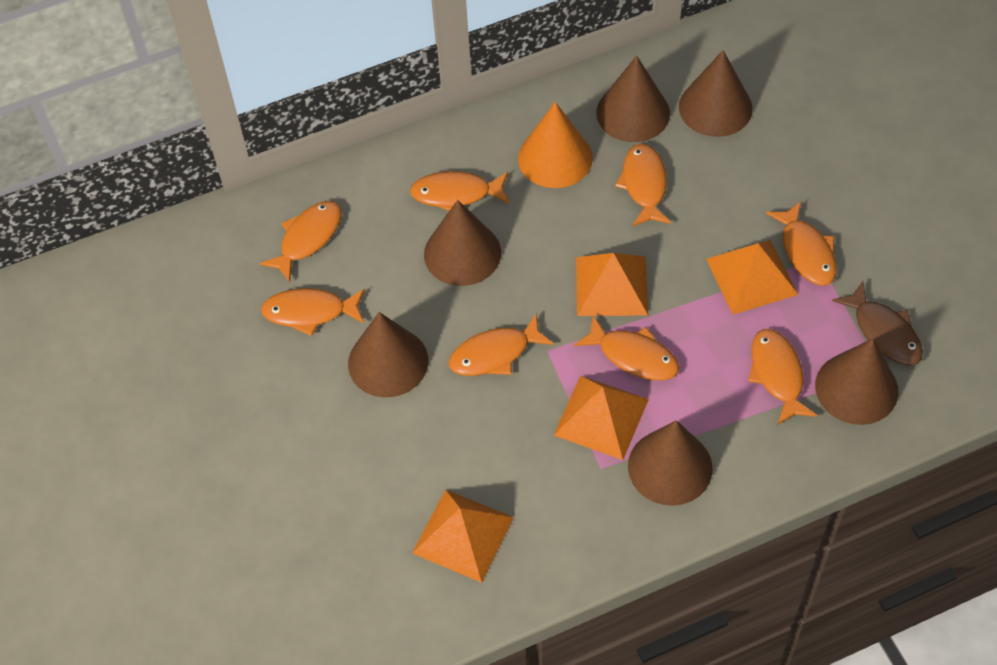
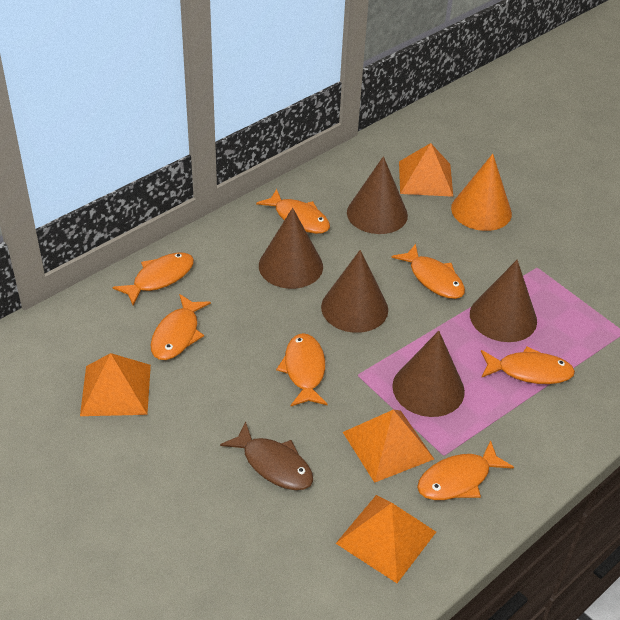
brown cone: [348,312,428,397] [424,200,501,286] [596,56,670,142] [628,420,713,506] [679,50,753,137] [815,338,898,425] = 6 -> [259,208,323,289] [321,250,388,333] [347,156,408,234] [392,331,465,417] [470,260,537,342] = 5
orange fish: [259,201,342,282] [261,288,365,336] [410,171,510,211] [448,314,554,376] [574,315,679,380] [615,144,671,227] [748,329,817,425] [766,201,837,286] = 8 -> [112,252,194,306] [151,294,211,360] [256,189,330,234] [276,333,328,406] [392,244,465,299] [417,440,514,500] [481,346,575,384] = 7

